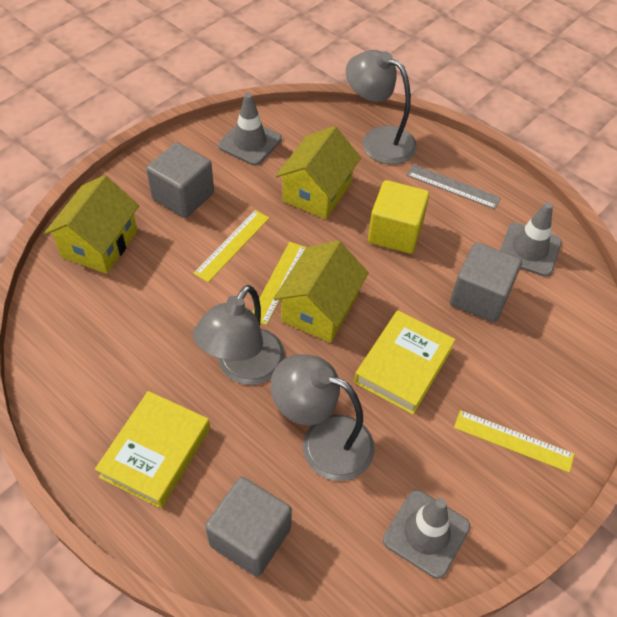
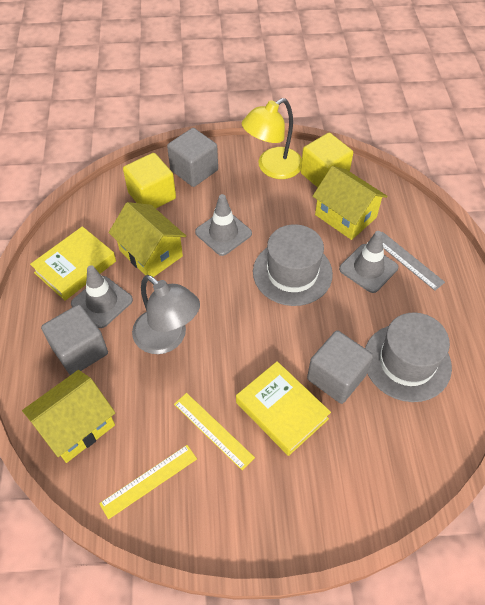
grey hat: none = 0 -> [253,224,333,306] [365,312,452,402] = 2
grey lamp: [193,285,285,385] [270,354,375,481] [346,50,417,164] = 3 -> [132,275,200,354] = 1
yellow cube: [368,180,430,254] = 1 -> [123,153,176,208] [301,133,353,188] = 2
yellow lamp: none = 0 -> [242,98,302,179] = 1
yellow ruler: [193,210,269,282] [252,242,306,325] [454,410,574,473] = 3 -> [99,445,197,519] [174,393,255,470] = 2

